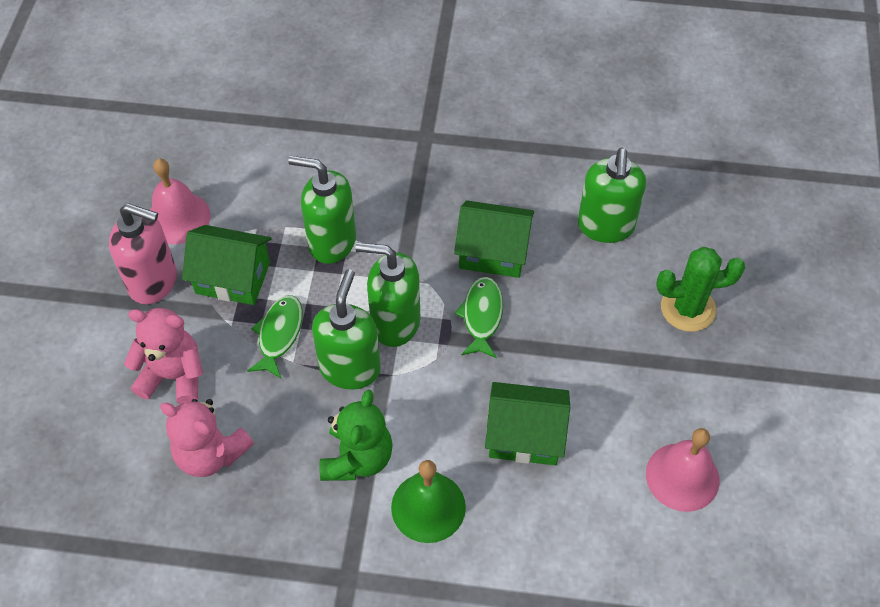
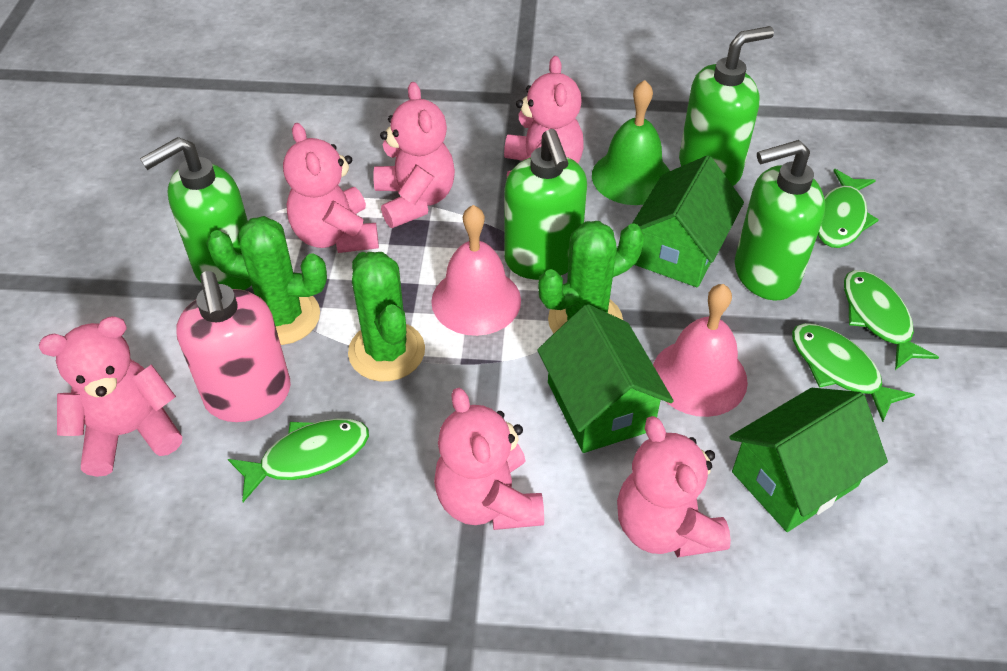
green cactus: [656,247,745,332] = 1 -> [206,216,327,345] [348,252,425,381] [538,221,644,334] = 3
green fish: [247,295,303,378] [455,277,503,358] = 2 -> [228,418,369,502] [792,323,915,422] [818,169,879,248] [844,270,939,370] = 4
green teddy bear: [319,390,393,481] = 1 -> none = 0
pink teddy bear: [124,308,203,404] [160,399,254,477] = 2 -> [39,316,182,477] [283,123,379,253] [374,82,455,228] [434,388,544,530] [504,56,584,177] [617,416,731,557] = 6

